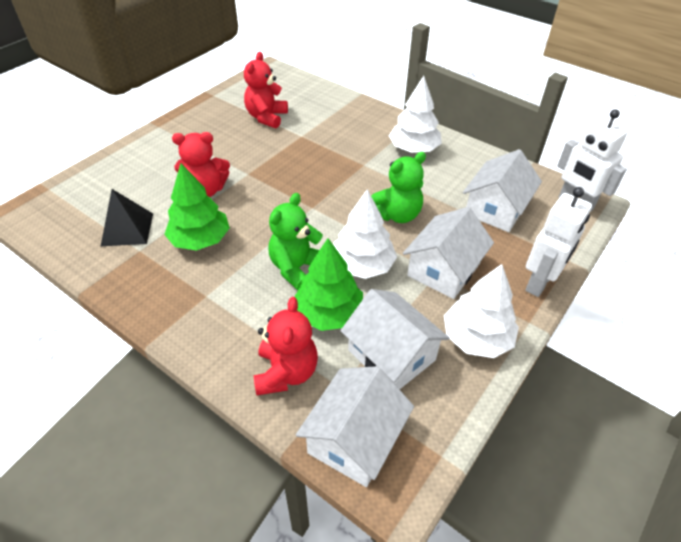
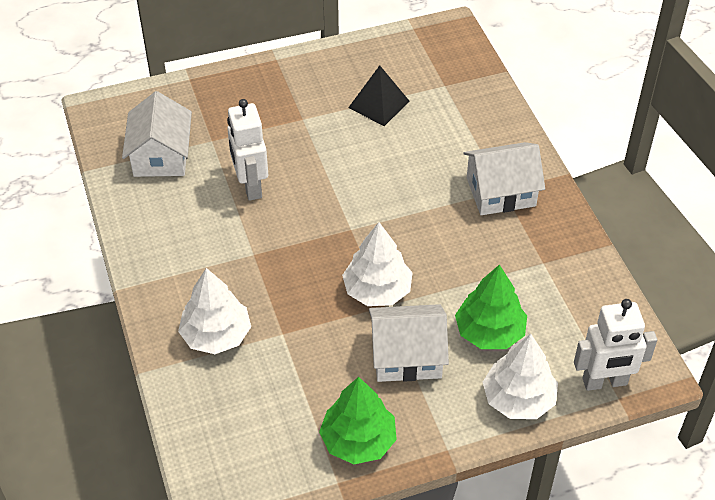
green teddy bear: [268,193,323,290] [371,152,426,223] = 2 -> none = 0
red teddy bear: [172,132,230,197] [244,52,288,128] [254,297,318,395] = 3 -> none = 0
white house: [296,366,414,487] [341,289,450,389] [403,207,494,299] [463,149,542,232] = 4 -> [122,91,192,177] [369,304,449,382] [464,142,545,215] = 3

